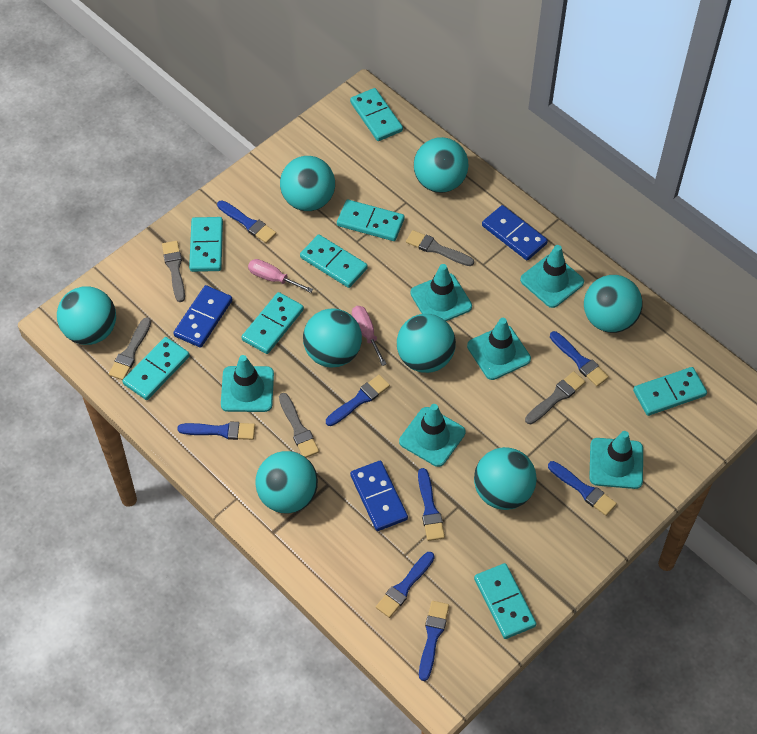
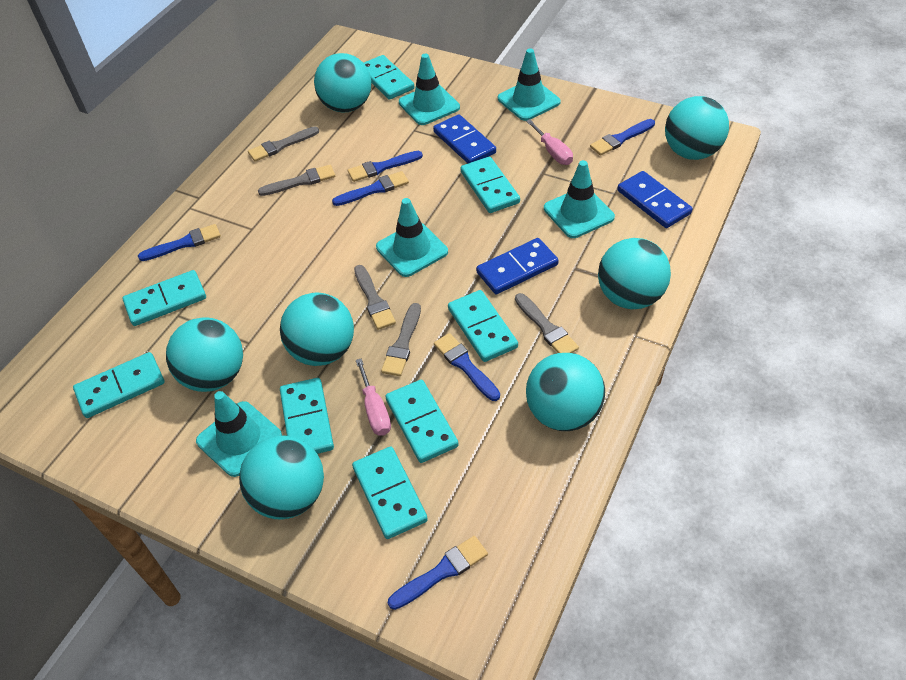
blue brush: [177,421,255,440] [217,200,276,243] [326,375,390,426] [376,552,435,618] [418,468,445,541] [419,601,449,681] [548,461,617,516] [550,331,609,386] = 8 -> [138,224,221,261] [332,171,409,206] [348,151,423,182] [388,536,488,610] [434,333,500,401] [590,119,655,155] = 6
turquoise ball: [57,286,116,345] [255,451,318,513] [280,156,335,211] [303,308,362,368] [397,314,456,373] [414,137,469,193] [474,447,537,510] [584,275,643,333] = 8 -> [166,317,243,392] [239,435,324,520] [280,293,354,366] [314,53,371,112] [526,353,605,431] [598,238,671,309] [665,96,729,160] = 7
turquoise traffic cone: [221,355,274,412] [399,404,466,467] [410,264,472,321] [467,318,531,380] [520,245,584,308] [589,431,643,489] = 6 -> [196,391,282,477] [376,198,448,277] [399,54,460,125] [498,48,561,121] [544,160,615,238] = 5

